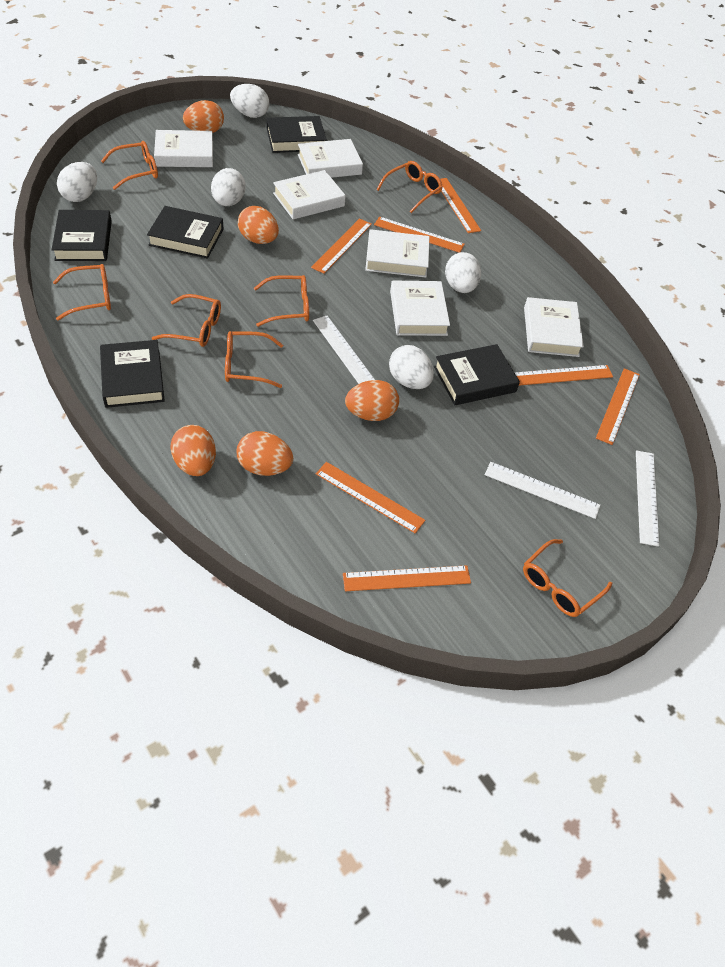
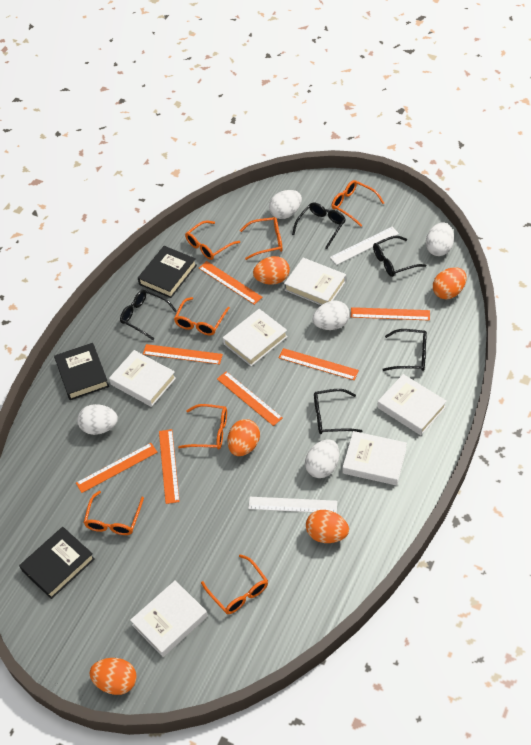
black book: [52,210,112,261] [100,340,165,408] [147,206,223,259] [266,116,327,153] [434,344,520,405] = 5 -> [19,527,95,599] [54,343,109,400] [138,246,197,298] = 3
black glasses: none = 0 -> [120,290,177,340] [292,203,346,249] [314,389,362,434] [373,236,426,277] [382,329,427,371] = 5
white ruler: [313,316,375,384] [485,462,600,519] [636,450,659,547] = 3 -> [248,497,337,513] [330,227,399,265] = 2

